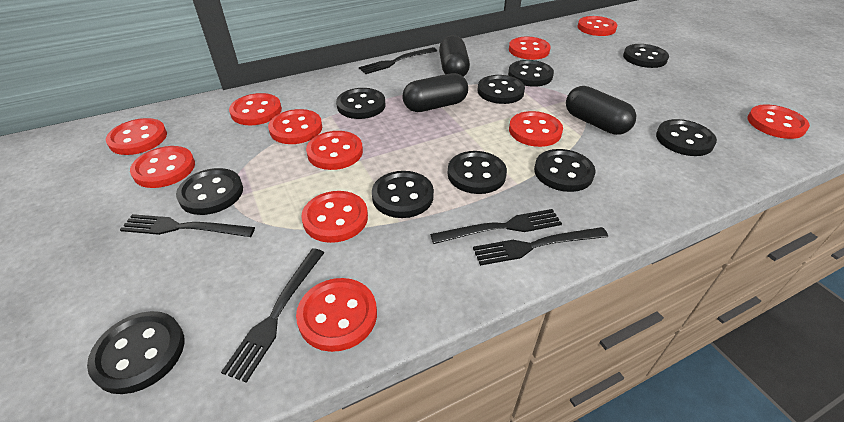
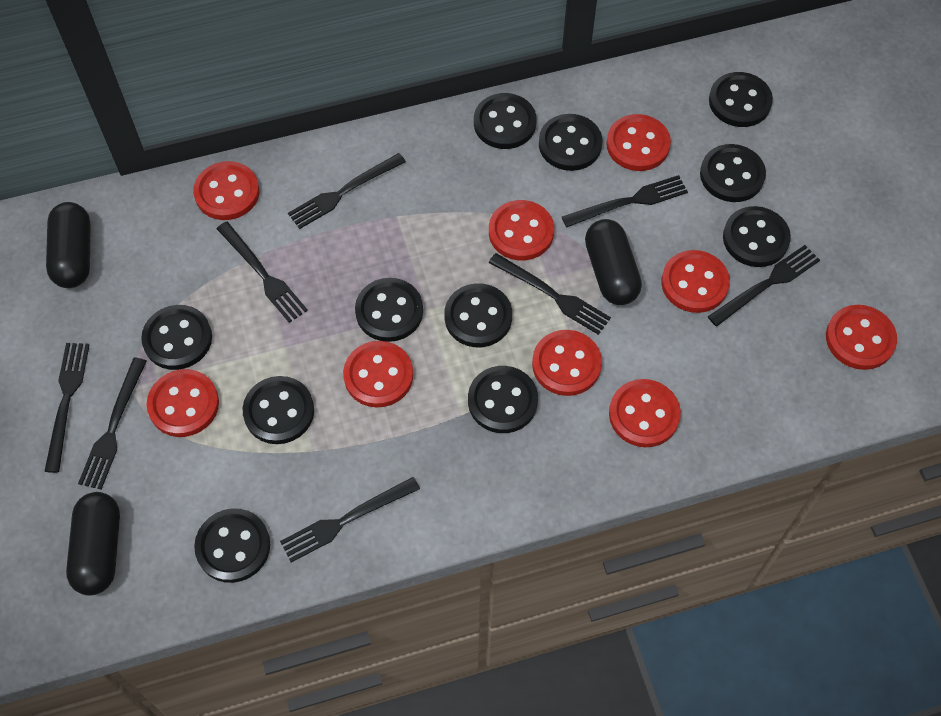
black button: [87,311,184,394] [176,168,243,215] [336,88,385,119] [372,171,434,218] [448,151,507,194] [477,75,525,104] [508,60,554,87] [534,149,596,192] [623,44,669,68] [656,119,717,156] = 10 -> [141,305,212,370] [194,508,270,583] [243,376,314,444] [355,278,423,342] [444,283,512,347] [468,366,538,433] [474,93,536,149] [539,114,602,171] [700,144,766,202] [709,72,773,127] [723,206,791,267] = 11
black fork: [120,214,255,237] [221,248,324,383] [359,47,437,74] [430,209,562,244] [473,227,608,266] = 5 -> [44,343,90,473] [78,357,147,490] [217,222,308,323] [280,477,420,563] [288,153,406,229] [488,253,611,335] [562,175,688,227] [708,245,820,326] = 8
red button: [106,118,167,155] [130,146,195,188] [229,93,282,125] [268,109,322,144] [296,278,377,352] [301,191,368,243] [306,131,363,170] [509,37,551,60] [509,111,563,147] [578,16,618,36] [748,105,810,139] = 11 -> [147,369,219,437] [193,161,259,220] [343,341,413,408] [489,200,554,260] [532,330,602,396] [606,114,671,171] [609,379,681,447] [661,250,730,313] [826,305,897,370] = 9

